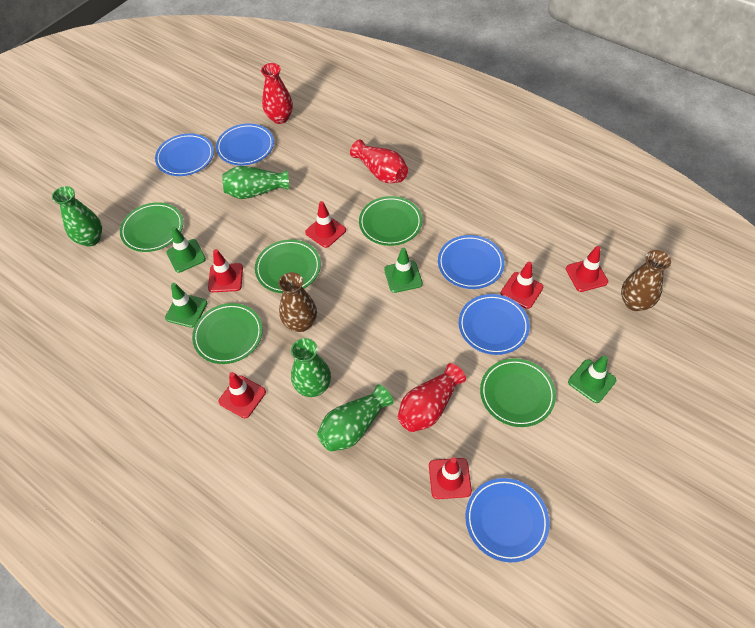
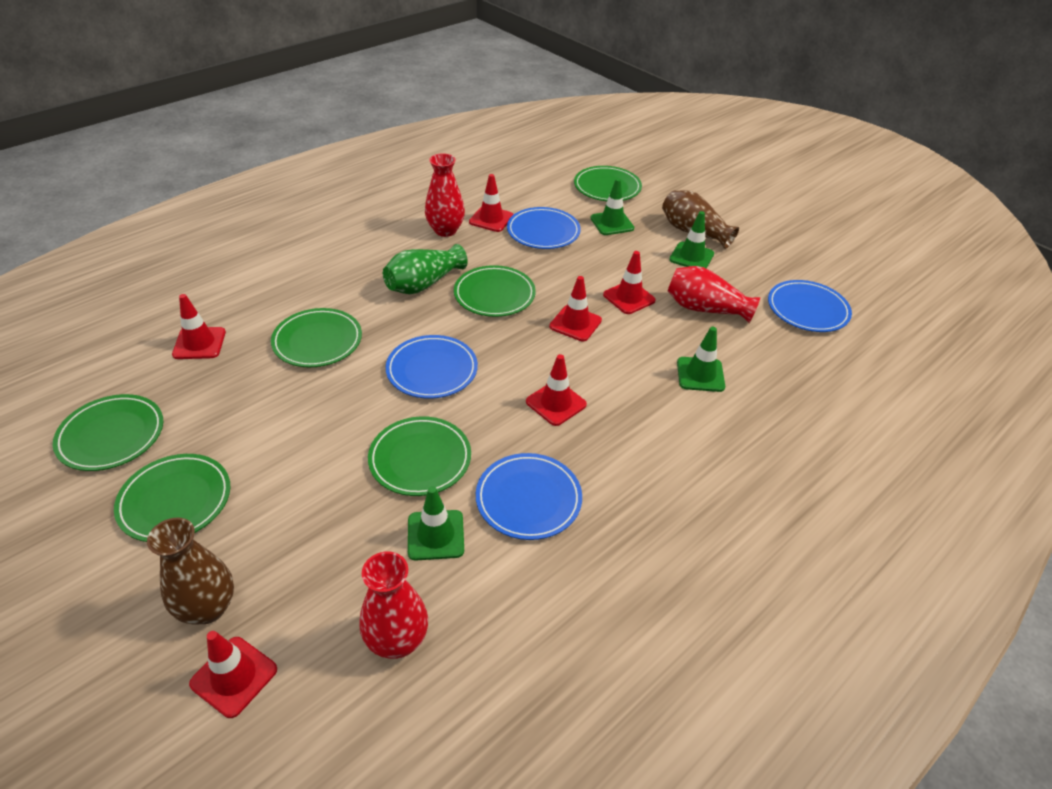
blue plate: [155,133,214,176] [216,124,274,165] [438,235,505,289] [459,294,530,355] [465,478,550,562] = 5 -> [386,335,478,399] [476,453,582,540] [507,207,581,249] [768,280,852,332] = 4
green plate: [120,202,183,252] [192,303,263,364] [255,239,321,293] [359,196,422,246] [480,358,556,427] = 5 -> [53,394,163,471] [114,454,230,542] [271,308,362,367] [368,416,471,496] [454,265,536,317] [574,166,642,201] = 6
green vase: [52,186,102,247] [222,166,289,199] [291,338,331,397] [317,384,393,452] = 4 -> [383,244,468,294] = 1

